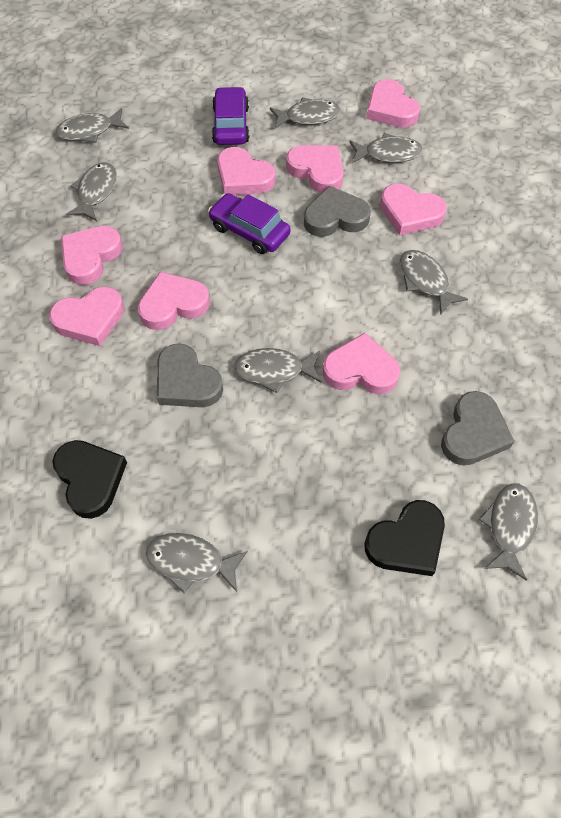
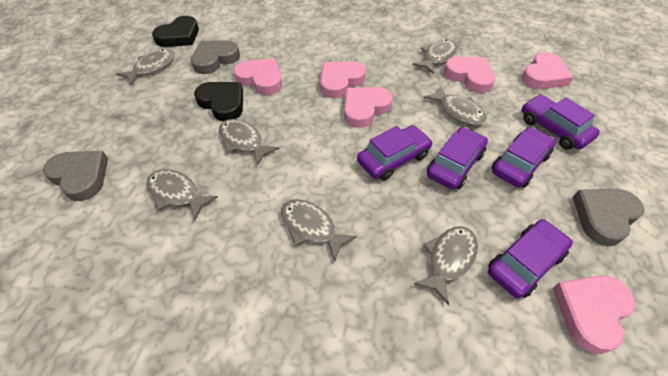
grey fish: [56,108,129,143] [66,163,117,221] [146,533,248,593] [234,348,321,393] [270,97,340,129] [349,133,423,163] [399,250,468,315] [479,483,538,581] = 8 -> [116,49,175,85] [146,169,218,220] [219,119,279,165] [281,199,357,261] [412,40,457,74] [414,226,478,305] [424,85,487,125] = 7
pink heart: [49,287,124,346] [61,226,122,285] [138,272,210,330] [217,147,276,195] [286,145,344,193] [323,333,400,394] [366,79,420,128] [380,183,447,236] = 8 -> [233,58,282,95] [320,61,366,98] [344,87,393,128] [444,56,495,93] [522,52,574,89] [552,275,635,354] = 6
purple car: [208,193,291,254] [212,87,249,145] = 2 -> [357,125,433,181] [427,127,488,190] [488,219,573,298] [492,127,556,188] [521,95,600,150] = 5

